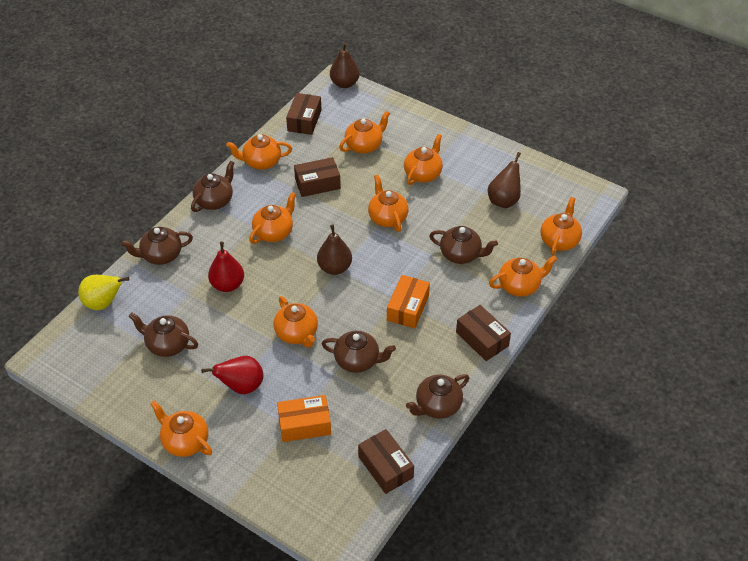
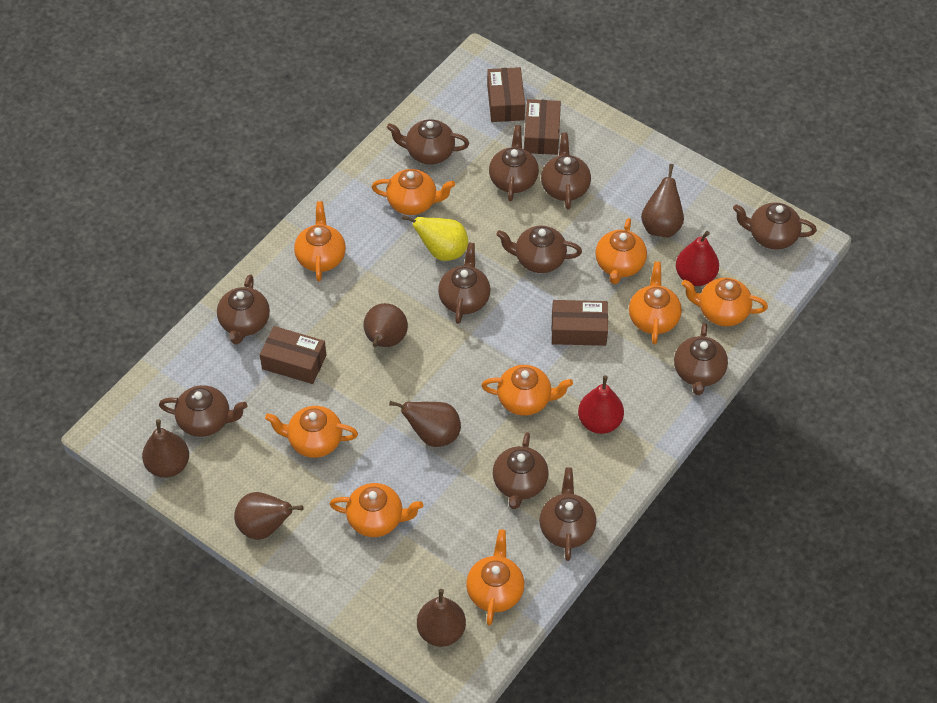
brown pear: [317,224,352,275] [330,43,360,88] [488,152,521,208] = 3 -> [142,419,189,478] [234,492,304,540] [364,303,408,347] [389,401,461,447] [417,589,466,647] [641,164,684,238] = 6
brown teapot: [121,227,193,265] [129,313,198,357] [191,161,235,212] [322,330,396,373] [406,374,469,419] [429,226,498,264] = 6 -> [159,385,247,437] [217,274,270,344] [387,119,469,164] [438,243,490,324] [489,125,539,201] [493,432,548,509] [496,226,582,273] [539,467,596,561] [541,133,591,209] [674,323,728,395] [733,202,817,250] = 11
orange box: [277,395,331,442] [387,275,430,328] = 2 -> none = 0

